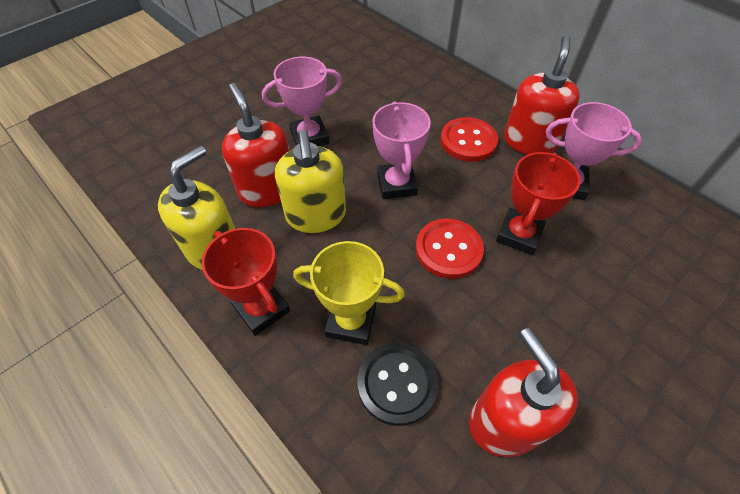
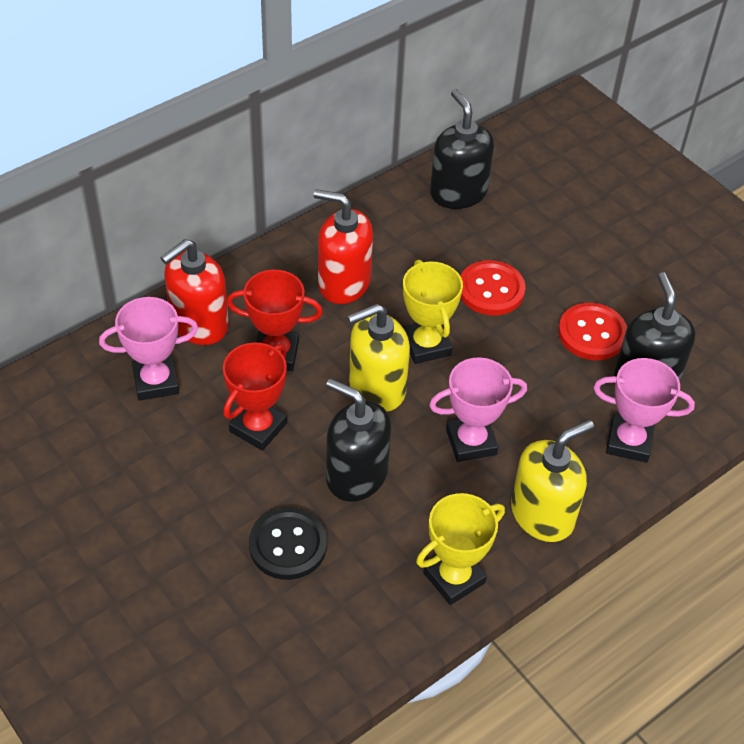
black soap dispenser: none = 0 -> [326,379,391,502] [430,89,494,209] [614,272,695,382] = 3
red soap dispenser: [222,83,289,207] [469,328,578,457] [504,35,580,155] = 3 -> [160,239,229,345] [314,189,373,304] = 2
yellow trophy: [293,241,405,345] = 1 -> [403,260,463,364] [416,493,505,605] = 2

